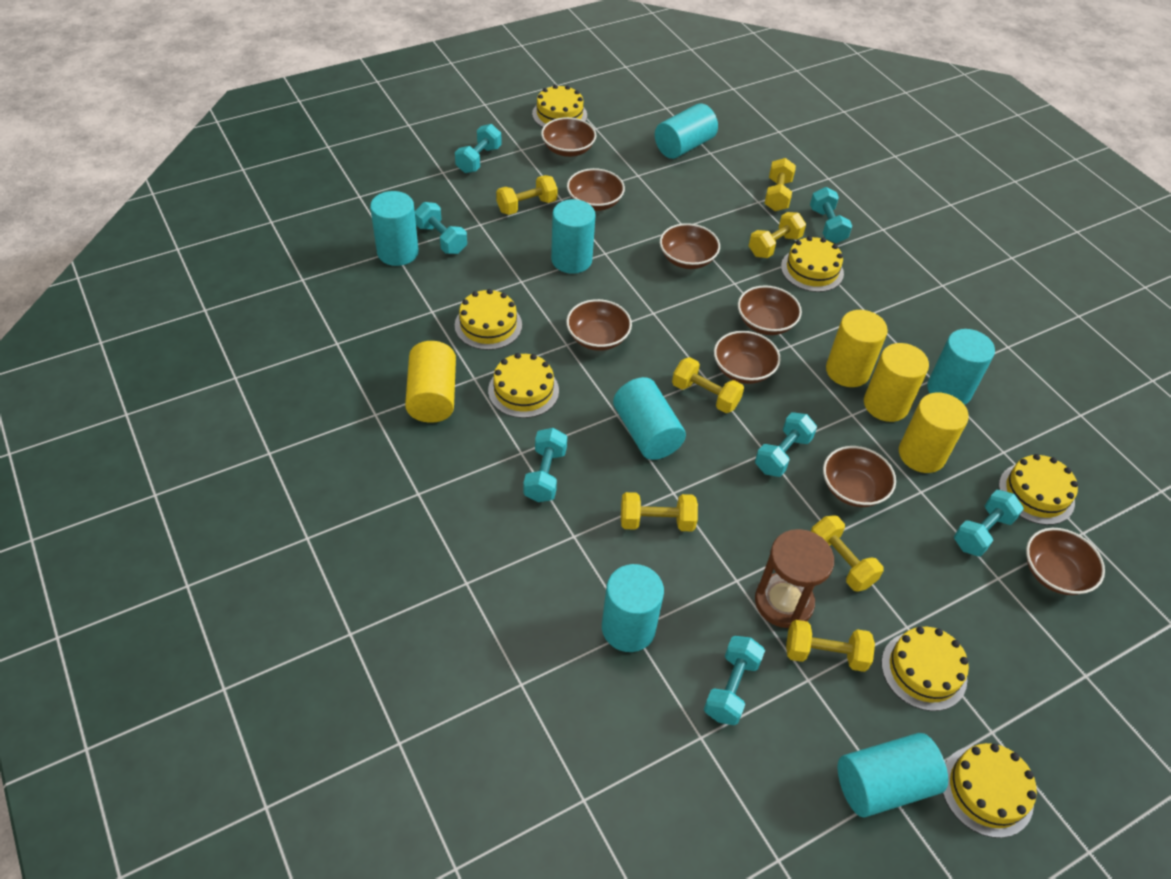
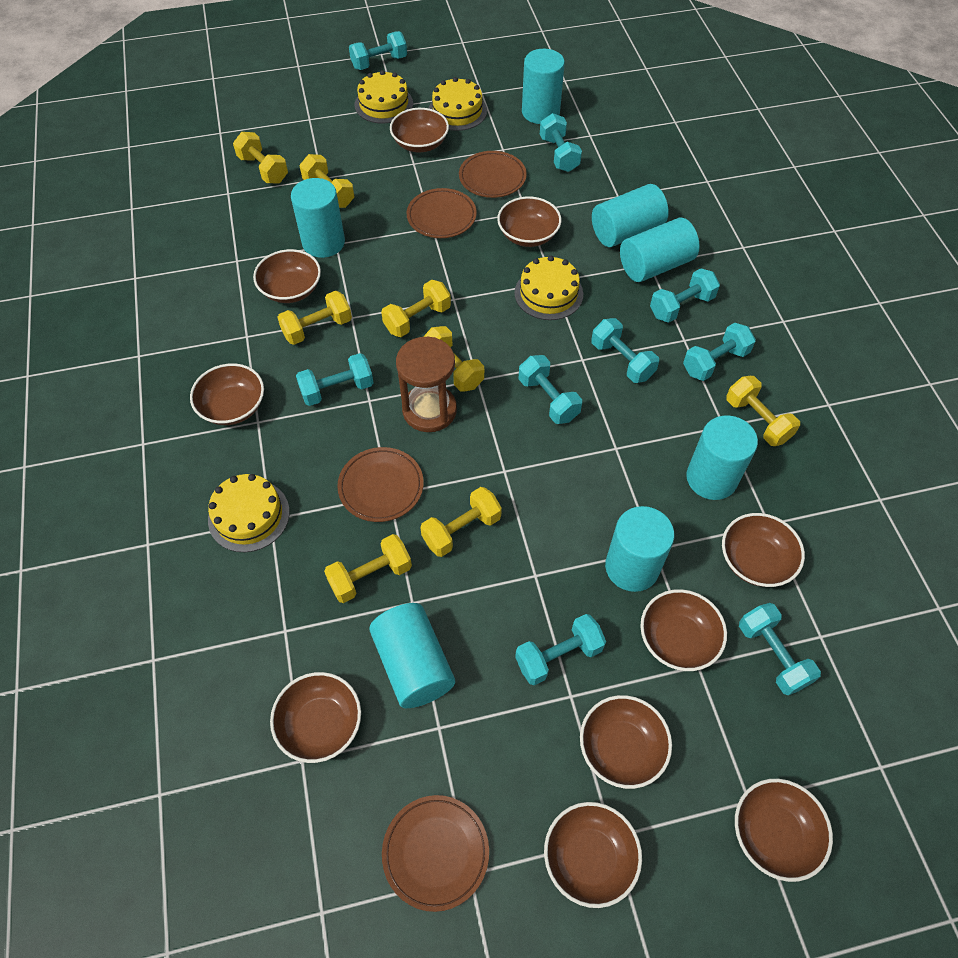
brown bowl: [541,117,596,157] [566,299,632,351] [567,168,625,211] [660,223,720,269] [714,331,781,384] [738,285,802,335] [823,446,896,507] [1026,528,1105,595] = 8 -> [190,363,264,425] [253,249,321,303] [270,672,361,763] [390,108,449,152] [497,196,561,247] [544,802,642,908] [580,695,672,789] [640,589,727,671] [722,513,805,587] [735,779,833,882] = 10
brown plate: none = 0 -> [337,447,424,522] [382,795,489,912] [407,188,477,238] [459,151,527,198] = 4
turquoise dumbbell: [415,202,467,254] [455,124,502,173] [523,428,567,502] [704,636,765,725] [755,412,817,477] [810,187,852,243] [954,490,1024,557] = 7 -> [296,353,374,406] [349,31,407,70] [515,614,606,685] [518,355,582,424] [540,113,582,172] [591,318,659,383] [650,268,720,323] [683,323,756,381] [739,603,821,695] = 9
yellow cake: [455,289,522,350] [488,353,559,418] [532,85,587,127] [781,236,844,292] [881,627,969,711] [943,743,1037,838] [999,454,1078,525] = 7 -> [208,474,290,552] [354,70,413,124] [429,77,487,131] [514,256,583,320] = 4
yellow cylinder: [405,341,456,423] [826,310,888,387] [864,343,929,422] [899,392,969,473] = 4 -> none = 0
yellow dumbbell: [496,175,558,215] [621,492,698,531] [672,357,744,413] [749,212,806,258] [764,158,796,211] [786,620,875,672] [811,515,884,592] = 7 -> [233,132,288,183] [277,291,352,345] [300,154,354,208] [324,534,412,603] [381,280,451,337] [420,487,502,557] [423,326,484,392] [726,376,800,446] = 8

